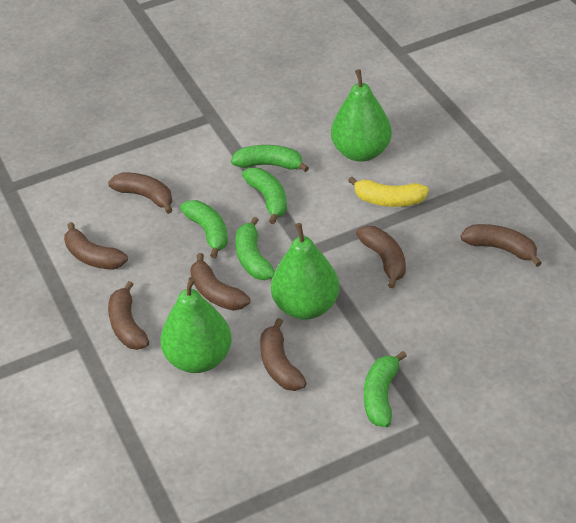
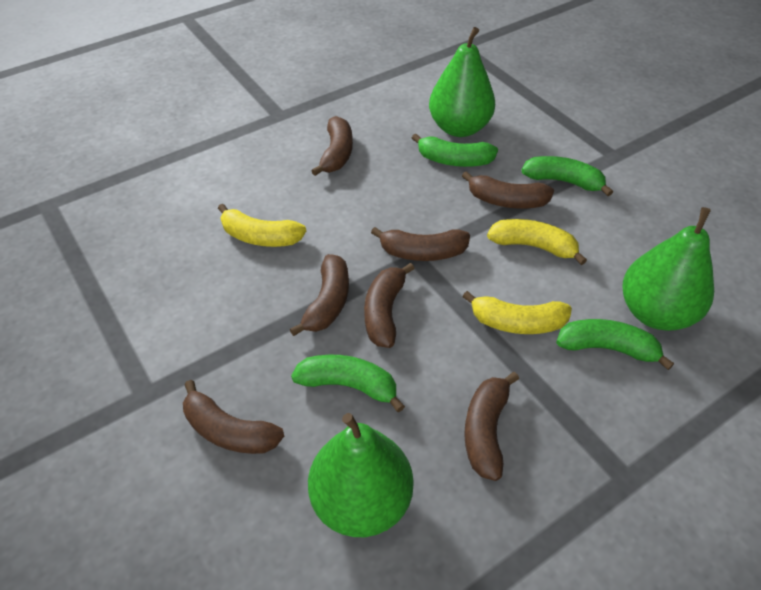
green banana: [180,200,228,258] [231,145,309,172] [235,217,275,280] [242,168,287,224] [364,351,407,427] = 5 -> [291,355,405,412] [412,133,498,167] [521,156,613,196] [556,319,674,370] = 4
yellow banana: [348,177,429,207] = 1 -> [218,204,306,247] [462,291,572,334] [487,219,587,265] = 3

